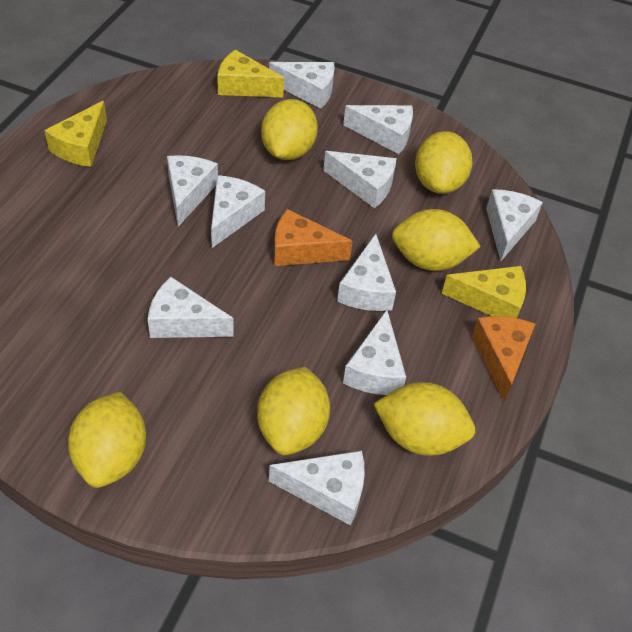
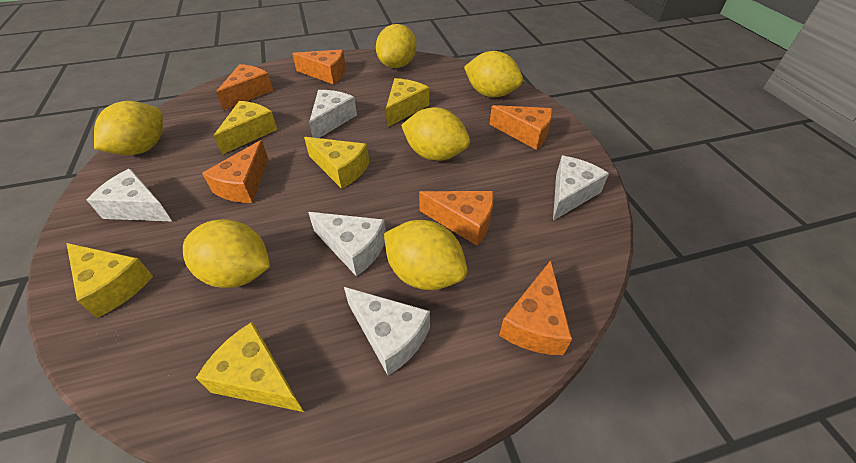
orange cheese: [274,209,353,266] [472,316,535,401] = 2 -> [202,140,268,203] [216,64,273,110] [292,50,346,85] [419,191,494,246] [489,105,552,150] [499,260,572,355] = 6
white cheese: [148,277,234,338] [167,155,218,227] [211,175,265,248] [269,62,335,109] [269,450,365,526] [323,151,396,208] [337,234,396,311] [343,105,413,154] [343,310,406,395] [486,189,543,261] = 10 -> [87,169,173,222] [308,212,386,276] [309,90,357,138] [344,287,430,375] [553,156,609,221] = 5
yellow cheese: [45,101,107,167] [217,50,284,98] [442,266,526,318] = 3 -> [66,243,153,318] [196,322,304,412] [214,101,277,155] [304,137,369,189] [386,78,429,127] = 5

